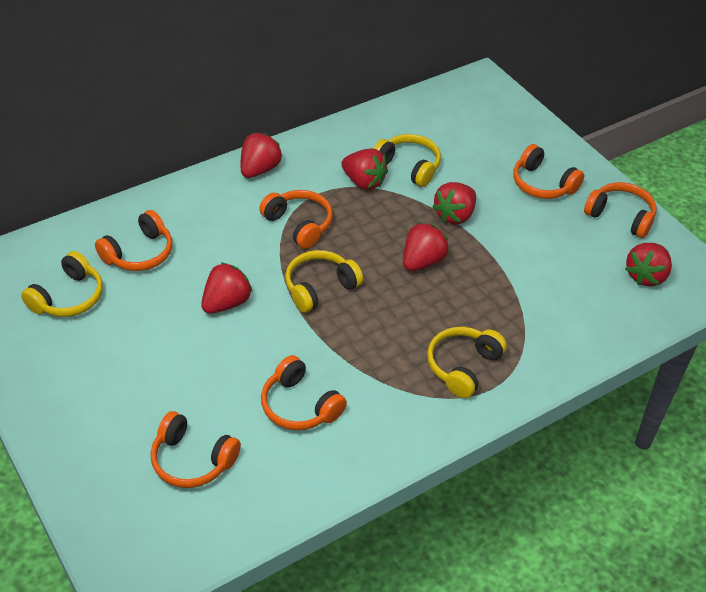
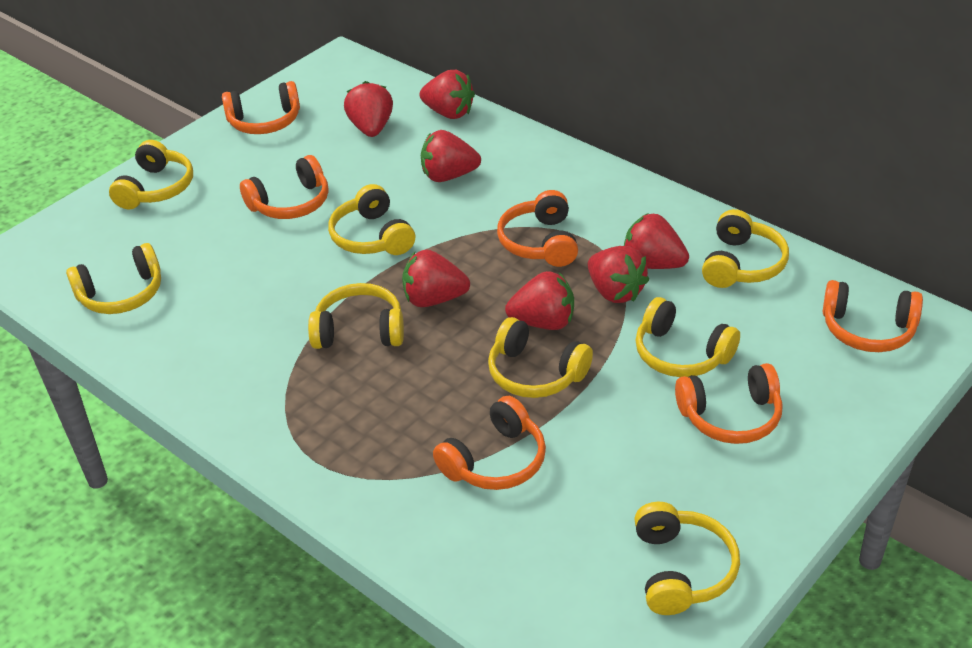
red strawberry: [201,263,252,314] [241,133,282,178] [341,148,388,190] [403,222,449,271] [432,182,476,224] [625,243,672,286] = 6 -> [344,81,393,137] [402,249,470,307] [420,70,475,119] [421,130,481,182] [505,271,574,330] [588,246,649,303] [624,213,689,269] = 7
yellow headphones: [21,251,103,317] [285,250,363,313] [373,134,441,187] [427,327,507,398] = 4 -> [66,243,161,314] [109,140,193,209] [308,283,404,349] [328,184,415,255] [488,317,593,398] [634,502,740,615] [636,297,740,377] [702,209,789,288] = 8

